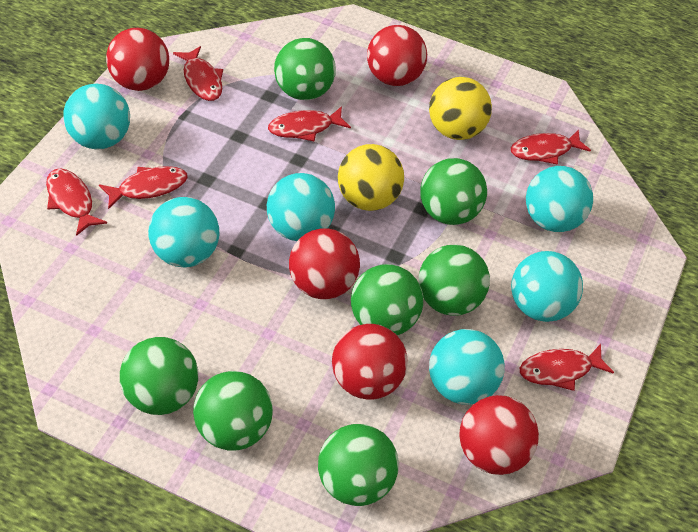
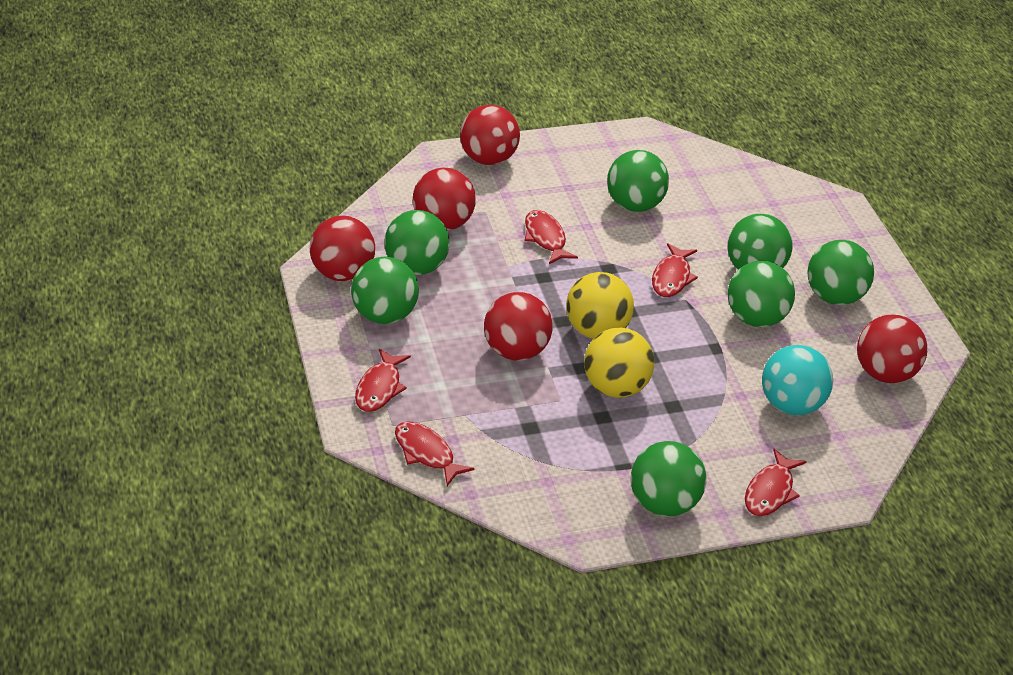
red fish: [46,168,107,236] [99,166,188,209] [173,46,223,101] [268,106,351,142] [511,129,591,165] [520,344,614,391] = 6 -> [355,349,411,412] [395,421,475,486] [525,210,578,264] [652,243,698,297] [745,449,807,516] = 5
turquoise ball: [63,84,130,150] [148,197,219,267] [267,173,335,241] [429,329,505,405] [511,251,583,322] [526,166,593,232] = 6 -> [762,345,833,415] = 1

